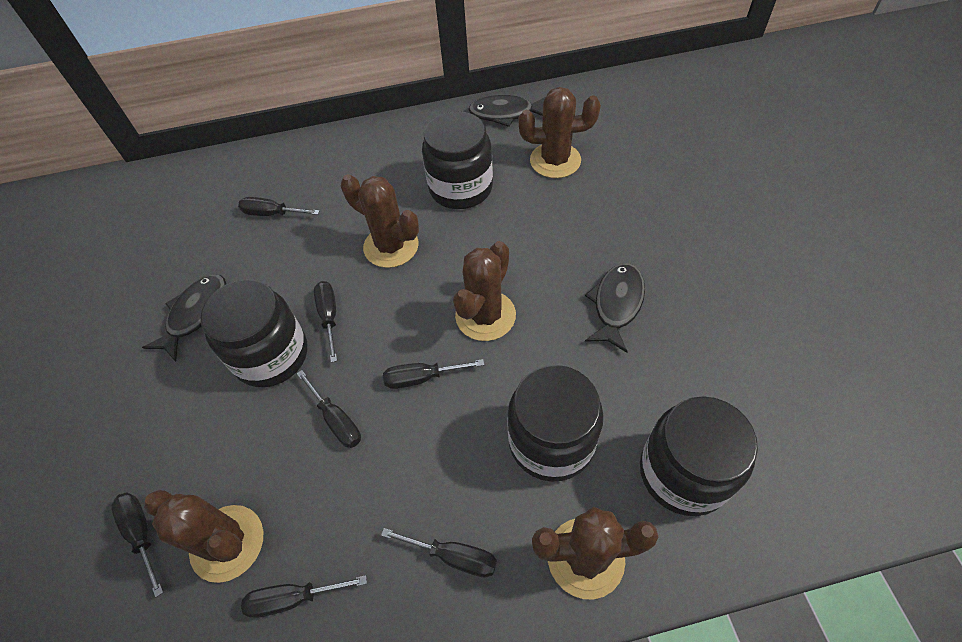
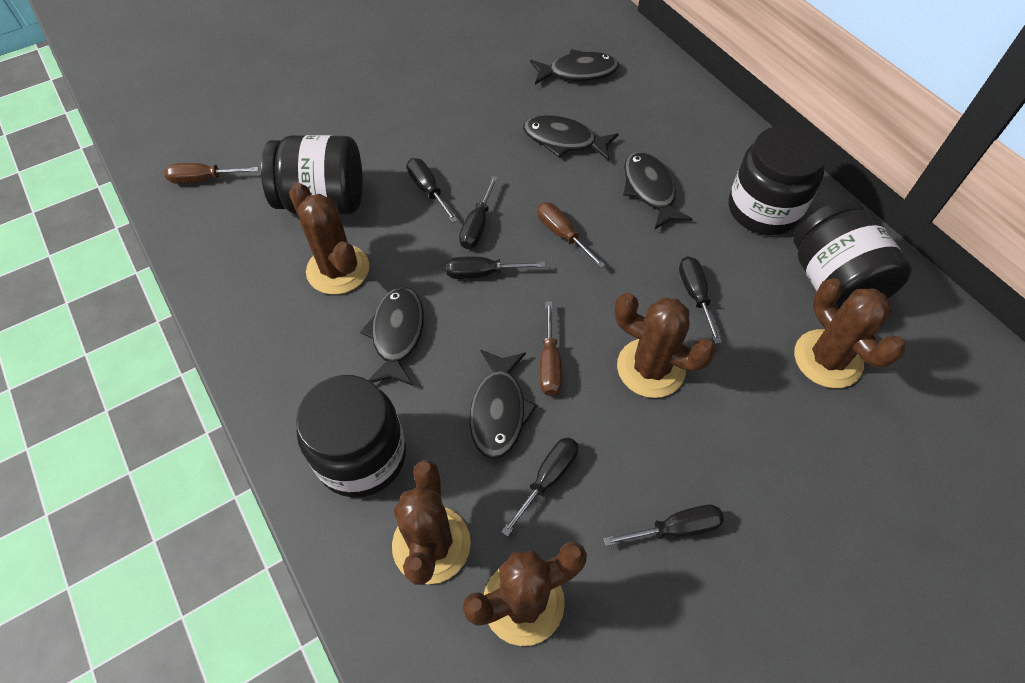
black fish: [142,274,226,362] [468,95,546,127] [585,263,645,353] = 3 -> [360,287,424,386] [469,349,537,459] [523,115,618,161] [530,49,619,84] [623,152,692,229] = 5
black screwdriver: [111,492,163,597] [238,197,320,216] [241,575,367,618] [297,370,361,448] [314,281,337,363] [381,528,497,578] [383,359,484,389] = 7 -> [407,158,458,223] [446,257,546,279] [459,176,498,249] [501,437,578,537] [603,505,724,546] [679,256,722,344] = 6
brown screwdriver: none = 0 -> [164,163,259,184] [537,202,605,268] [540,301,562,396] = 3

